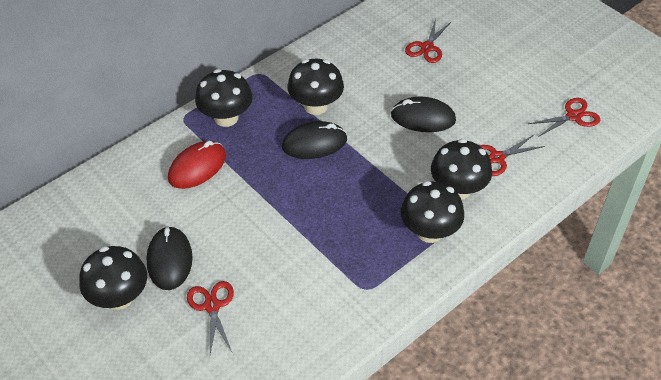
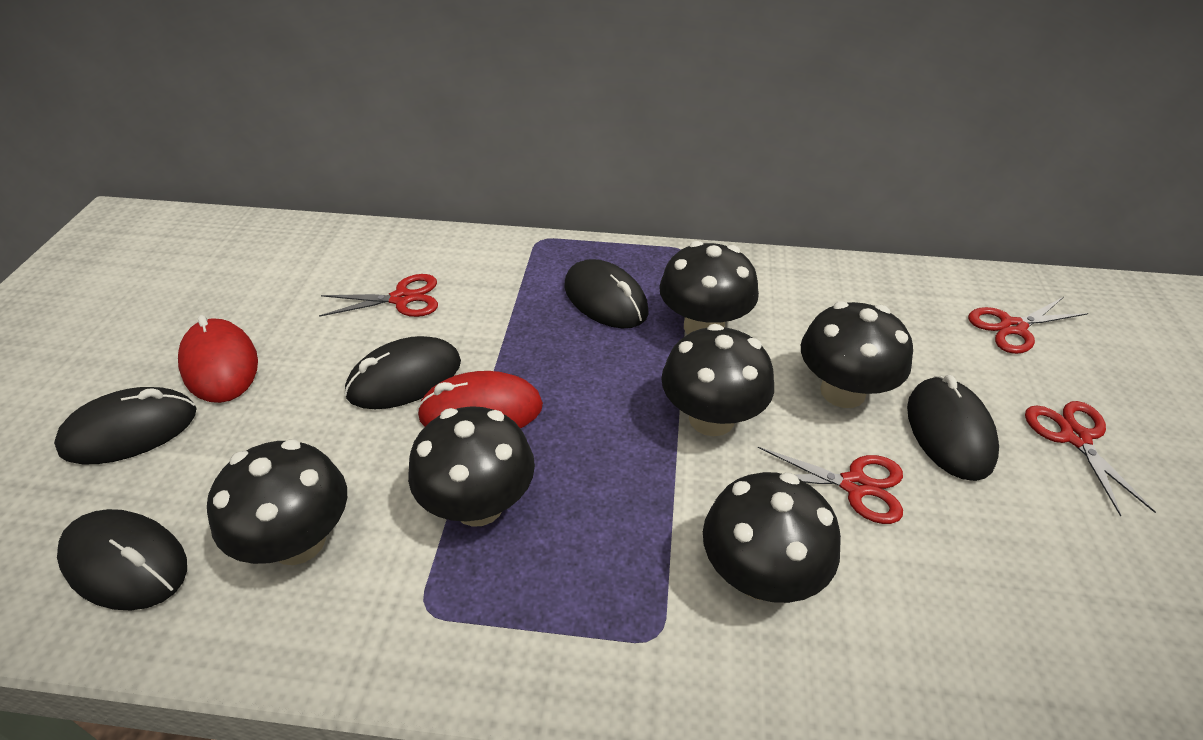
black mouse: [147,226,193,290] [282,121,347,159] [391,96,456,132] = 3 -> [54,387,197,464] [57,509,187,611] [344,336,461,409] [564,259,649,328] [907,375,999,481] = 5
black mushroom: [79,246,147,310] [195,69,253,127] [287,59,344,115] [401,181,464,243] [431,139,492,200] = 5 -> [207,440,347,565] [408,406,535,527] [659,241,759,334] [661,324,774,436] [703,472,841,603] [801,301,913,408] = 6
red mouse: [168,141,226,189] = 1 -> [178,315,258,403] [417,371,543,428] = 2

